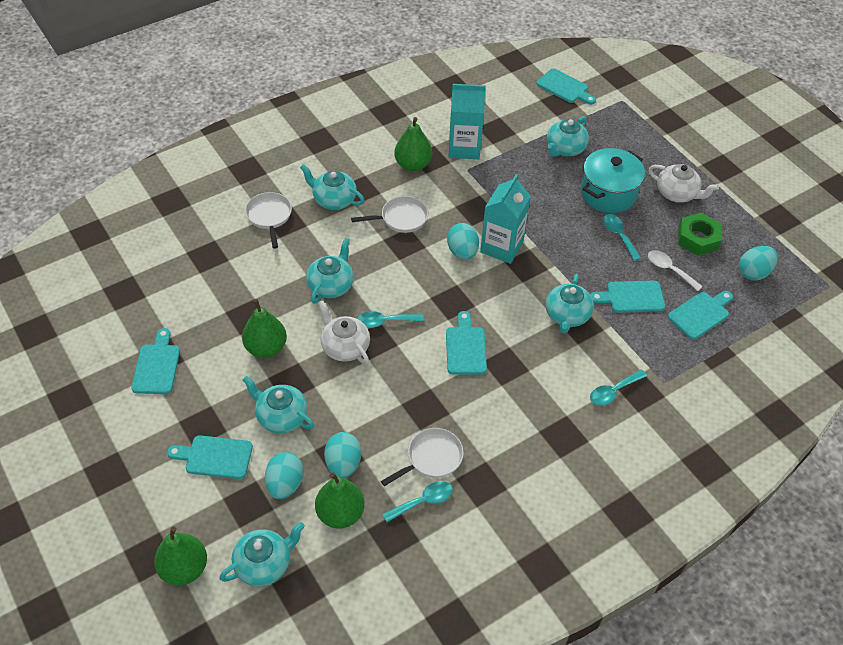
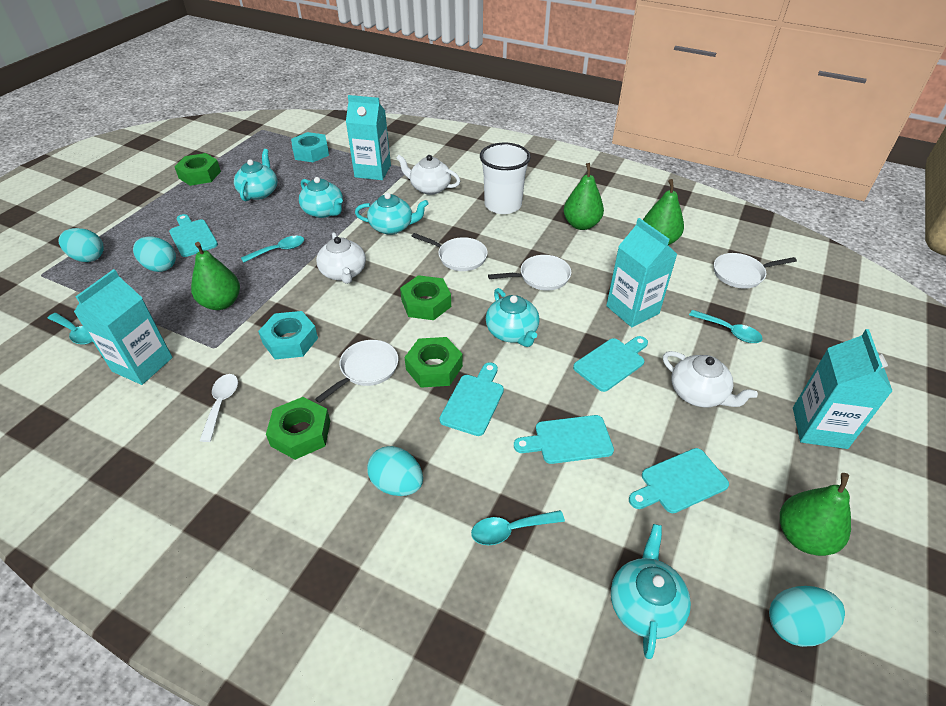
green nut: [678,213,722,256] = 1 -> [174,153,221,186] [266,397,330,460] [400,275,451,320] [404,337,463,388] = 4
turquoise carton: [449,84,486,159] [480,174,531,264] = 2 -> [74,269,173,385] [346,95,391,180] [606,218,677,327] [793,329,893,449] = 4
turquoise cutting board: [131,328,180,394] [167,435,253,479] [446,311,487,375] [537,68,596,105] [591,280,665,313] [668,291,733,340] = 6 -> [169,214,218,257] [439,362,504,436] [514,415,614,464] [573,336,648,392] [629,448,729,513] = 5
turquoise nut: none = 0 -> [258,311,318,359] [291,132,329,162] = 2
turquoise pot: [581,148,645,213] = 1 -> none = 0
turquoise teapot: [219,522,305,586] [242,376,314,433] [300,164,365,210] [306,238,354,304] [546,274,594,334] [547,116,589,157] = 6 -> [234,149,277,201] [299,177,343,218] [355,193,429,235] [486,288,539,347] [611,524,691,659] = 5
white cup: none = 0 -> [480,143,531,214] = 1
white pan: [245,192,292,249] [351,196,428,233] [381,428,464,486] = 3 -> [315,340,398,403] [412,233,487,271] [488,255,571,291] [714,253,797,289] = 4
white teapot: [318,300,370,365] [649,164,719,203] = 2 -> [316,232,366,284] [396,155,460,195] [663,351,758,407] = 3

